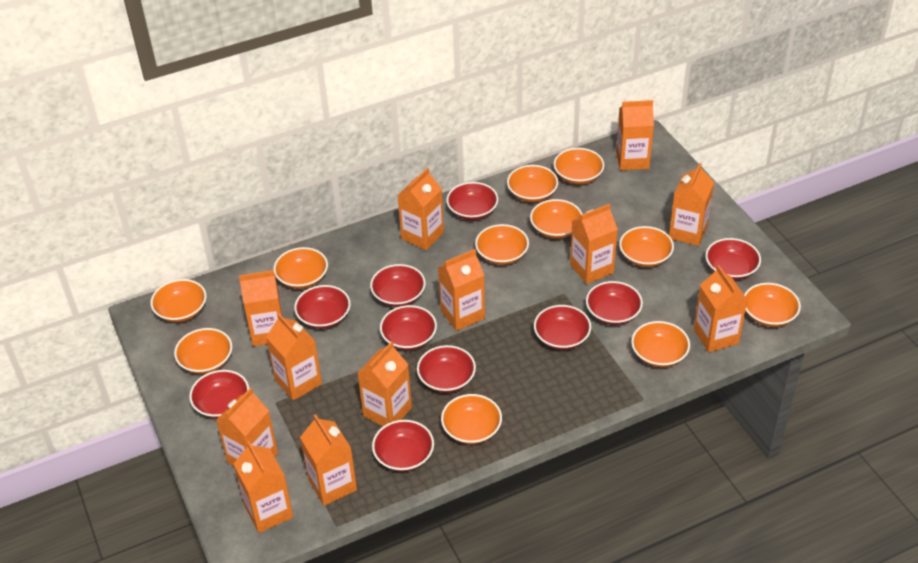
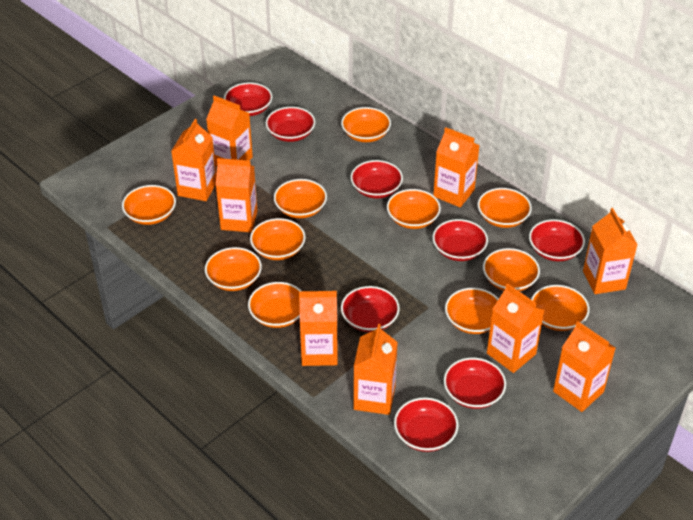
orange carton: [216,388,278,466] [234,441,293,533] [239,270,283,346] [266,313,322,401] [300,414,357,506] [357,342,412,426] [397,168,444,250] [438,249,485,331] [570,204,618,284] [616,100,654,170] [669,163,714,246] [694,265,747,352] = 12 -> [171,119,216,201] [206,95,253,166] [216,158,257,232] [299,291,338,366] [354,324,398,415] [433,127,480,207] [487,283,544,373] [553,321,615,412] [583,208,638,294] = 9
red bowl: [189,370,249,418] [294,285,351,329] [370,264,426,307] [372,420,434,472] [380,305,437,350] [417,345,476,393] [446,182,498,220] [534,305,591,350] [586,281,643,325] [706,238,761,280] = 10 -> [224,82,273,116] [266,107,315,142] [341,286,400,332] [351,160,403,198] [394,397,459,452] [432,219,488,261] [444,358,506,409] [529,219,585,261] = 8

